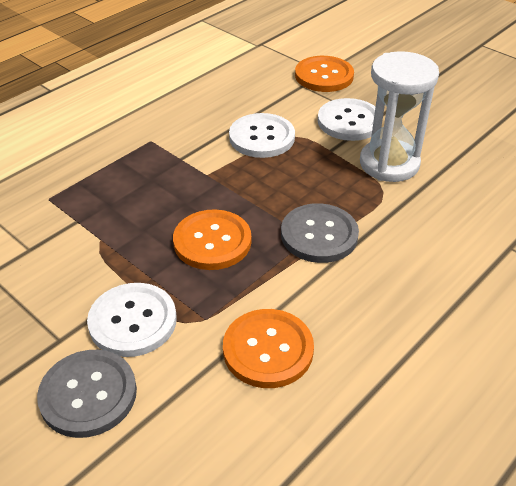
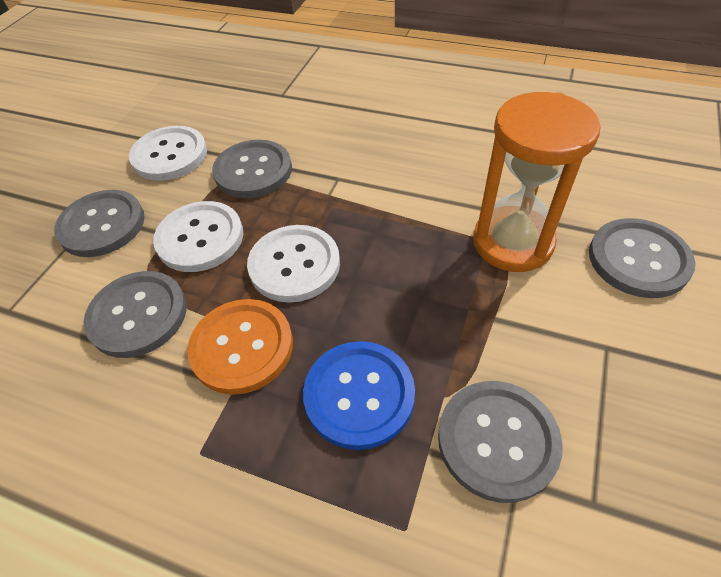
blue button: none = 0 -> [303,341,415,450] = 1
grey button: [37,350,137,438] [281,203,359,263] = 2 -> [54,190,145,257] [83,271,187,358] [212,140,292,198] [438,381,562,503] [589,218,696,298] = 5
orange button: [173,209,251,270] [223,309,314,388] [295,56,354,92] = 3 -> [187,299,293,395] = 1
orange hourglass: none = 0 -> [473,92,600,272] = 1
white hourglass: [360,51,439,182] = 1 -> none = 0

